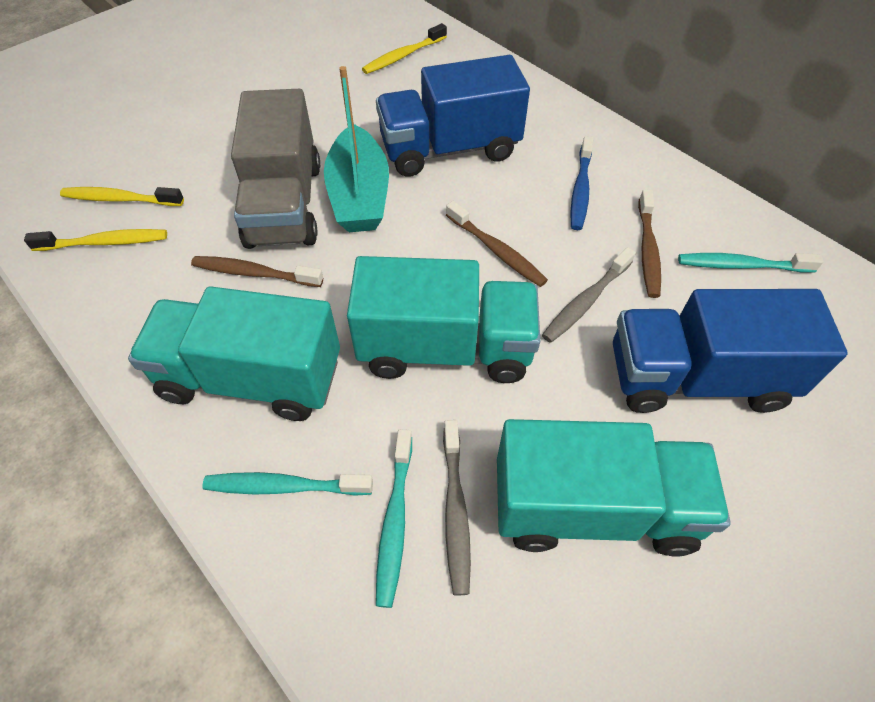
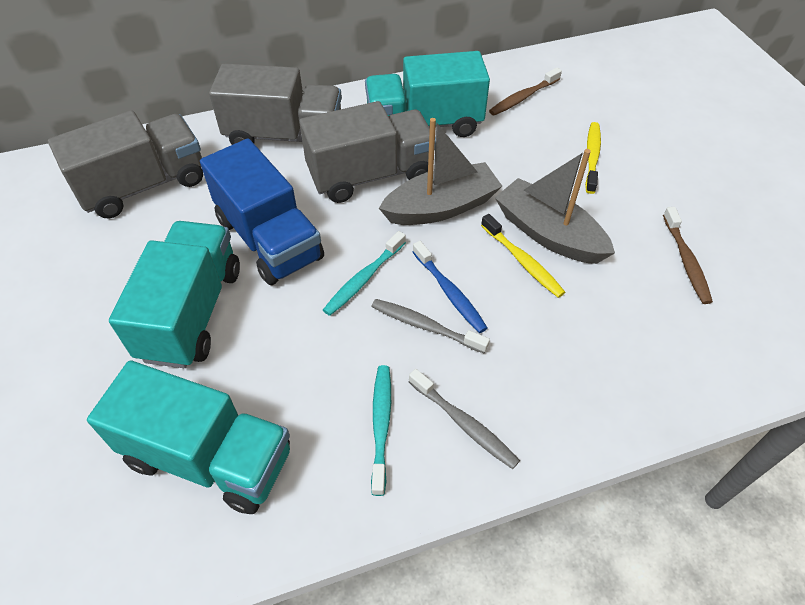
blue truck: [376,55,530,177] [613,289,848,413] = 2 -> [200,139,324,285] = 1
brown toothbrush: [191,256,323,287] [446,201,548,287] [638,189,661,298] = 3 -> [489,67,562,115] [663,207,713,304] = 2
grey boat: none = 0 -> [379,118,502,225] [495,149,615,264] = 2
grey truck: [231,89,320,249] = 1 -> [48,110,203,219] [209,63,342,145] [299,101,436,203] = 3
turquoise boat: [324,66,389,232] = 1 -> none = 0
turquoise toothbrush: [202,472,373,496] [376,429,412,608] [678,253,824,273] = 3 -> [323,231,406,316] [371,365,391,496] = 2
yellow toothbrush: [24,229,167,251] [60,187,184,206] [362,23,447,74] = 3 -> [481,214,565,298] [585,122,601,194] = 2

